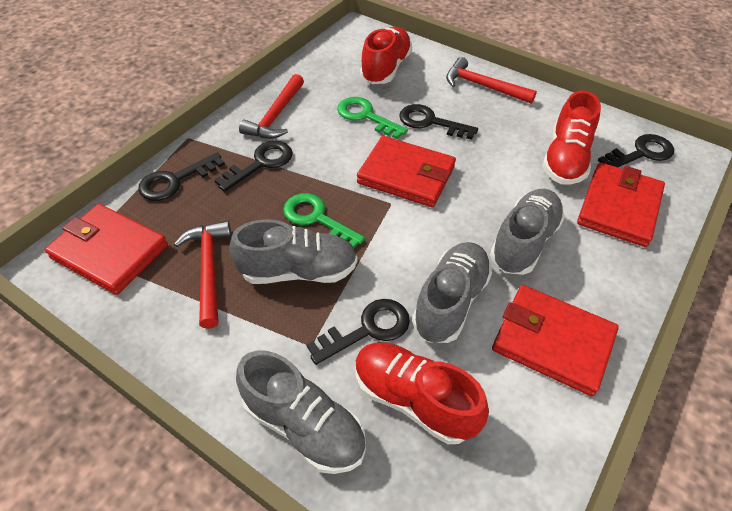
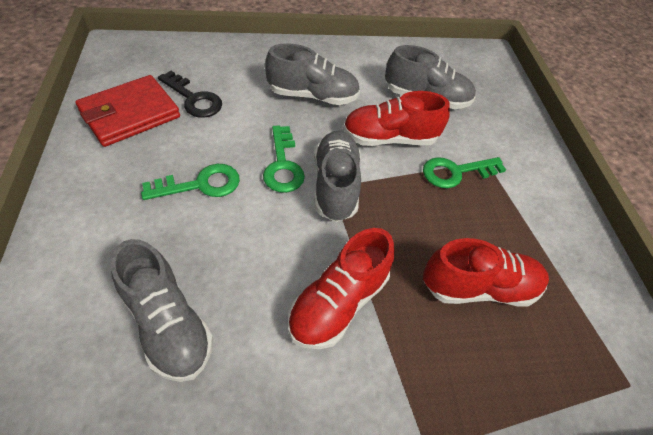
black key: [138,153,225,201] [214,141,293,192] [306,299,410,365] [399,104,478,140] [598,134,674,167] = 5 -> [158,71,222,118] = 1
green key: [283,193,365,248] [337,97,408,139] = 2 -> [141,164,240,200] [263,125,305,193] [423,157,506,188] = 3
red hammer: [174,221,231,329] [239,74,304,139] [446,57,537,104] = 3 -> none = 0
red wallet: [45,204,168,295] [357,136,456,207] [492,285,619,396] [577,162,665,247] = 4 -> [75,75,180,147] = 1

